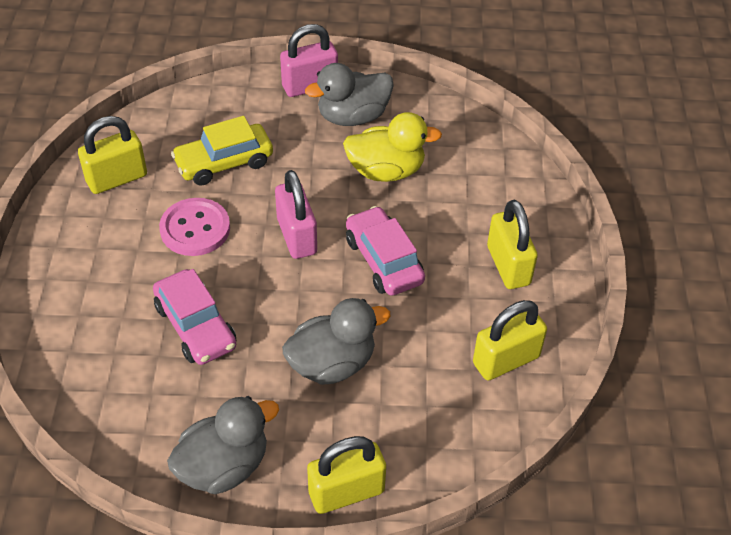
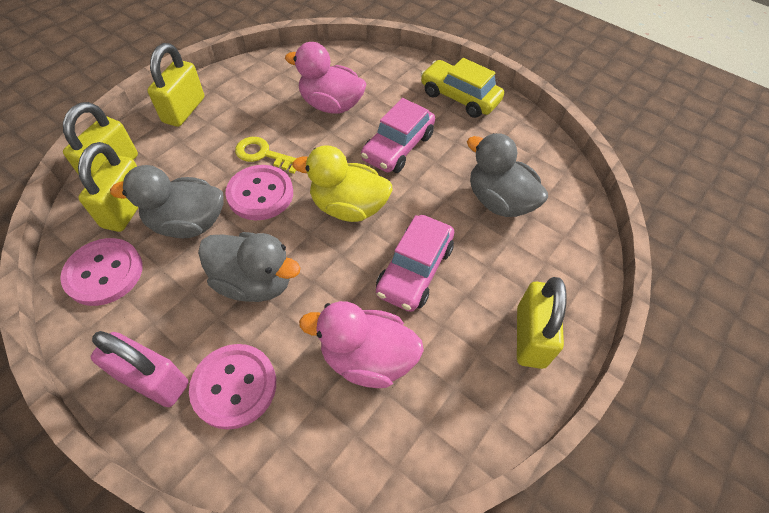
pink button: [159,198,230,256] = 1 -> [60,238,143,306] [189,344,276,430] [225,165,293,220] = 3
pink duck: none = 0 -> [285,42,367,114] [299,301,424,388] = 2
pink padlock: [275,170,317,259] [280,24,338,97] = 2 -> [91,331,189,407] = 1
yellow key: none = 0 -> [235,137,296,174] = 1

